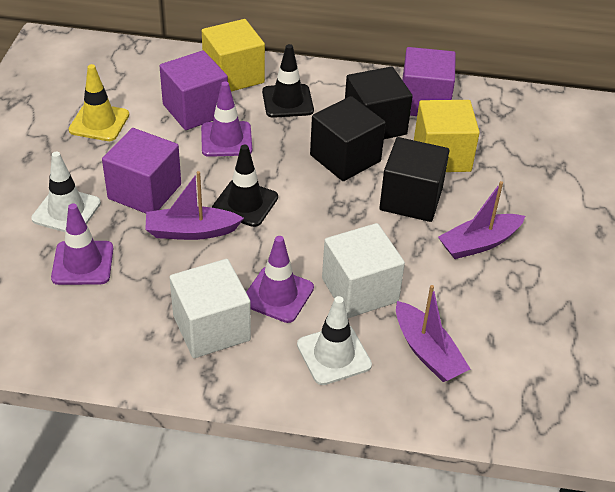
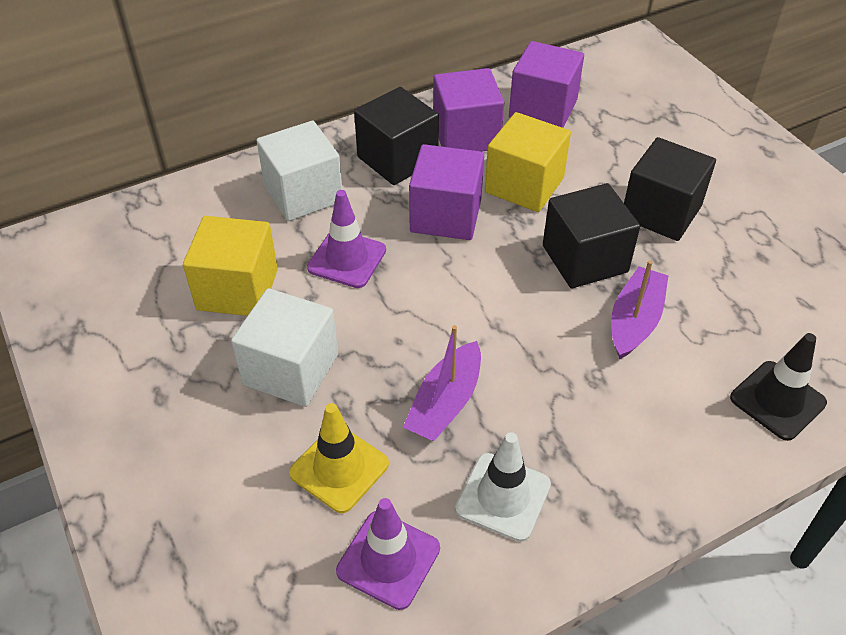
black traffic cone: [212,145,278,227] [262,44,314,118] = 2 -> [730,333,827,441] = 1
purple boat: [145,171,244,240] [396,285,470,382] [438,181,525,259] = 3 -> [403,325,481,441] [611,260,668,359] = 2
purple traffic cone: [51,204,113,285] [201,81,252,157] [246,236,314,323] = 3 -> [307,190,386,288] [336,498,440,610] = 2
white traffic cone: [31,152,101,232] [297,296,372,385] = 2 -> [455,432,551,542] = 1

